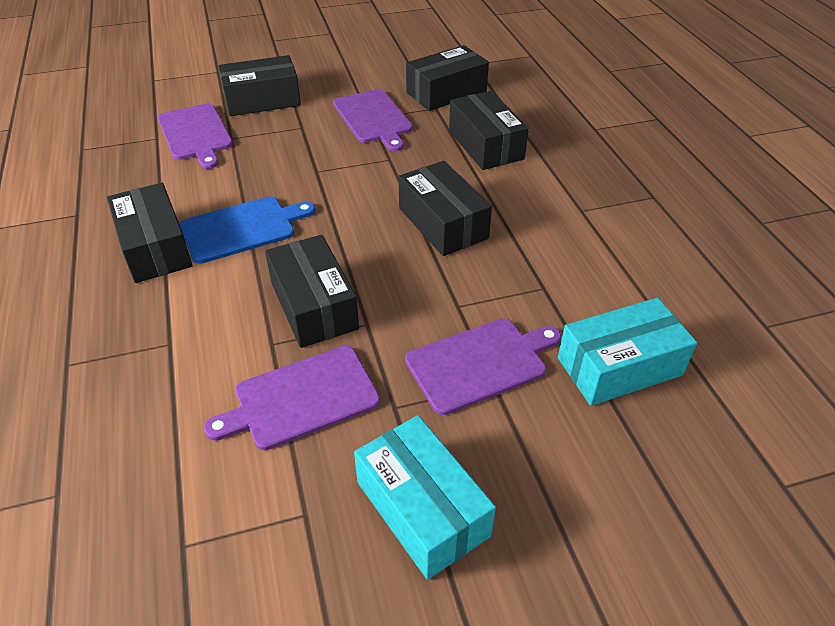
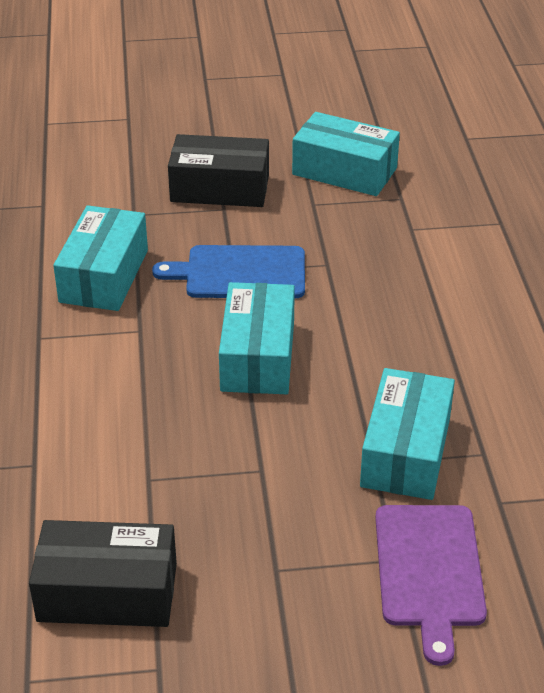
black box: [107,183,193,283] [218,55,301,116] [265,235,359,348] [398,161,492,256] [406,45,489,111] [449,91,529,170] = 6 -> [29,520,177,627] [168,134,269,207] = 2
purple cutting board: [158,103,233,169] [204,346,380,450] [333,89,413,152] [405,319,561,415] = 4 -> [375,505,487,666] = 1
turquoise box: [354,415,496,580] [558,298,697,406] = 2 -> [53,205,148,311] [219,282,295,394] [292,112,400,196] [360,368,455,500] = 4

